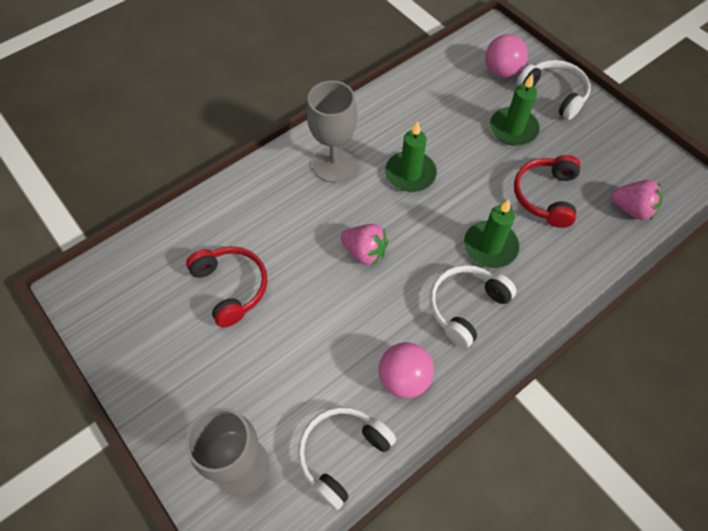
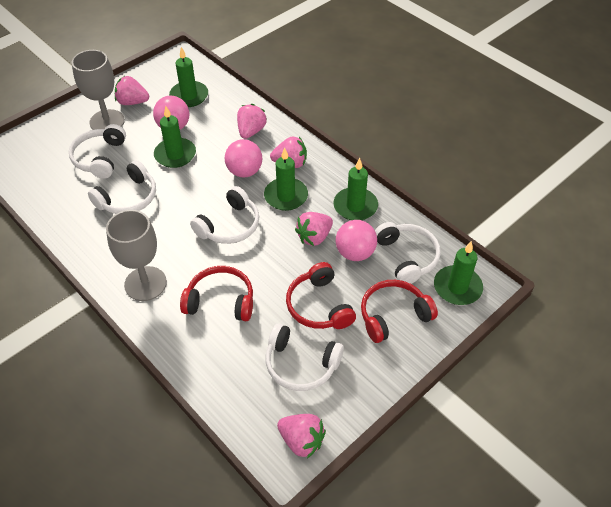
green candle: [385,121,437,192] [464,199,520,268] [490,73,540,146] = 3 -> [154,106,196,168] [169,47,208,107] [264,147,308,211] [333,158,378,220] [434,241,483,305] = 5
pink ball: [379,342,434,398] [485,34,528,78] = 2 -> [153,95,189,130] [225,139,262,177] [336,220,377,261] = 3
pink strawberry: [341,224,388,266] [611,180,662,220] = 2 -> [115,76,149,105] [237,104,267,139] [270,136,307,168] [277,414,326,458] [295,212,333,246] = 5
red headphones: [186,246,267,328] [514,155,581,228] = 2 -> [180,266,253,321] [286,262,356,329] [361,280,438,343] = 3
white headphones: [298,407,396,510] [430,265,517,348] [517,60,591,120] = 3 -> [68,124,126,179] [88,160,156,214] [190,186,260,244] [266,323,344,391] [375,222,441,284] = 5

